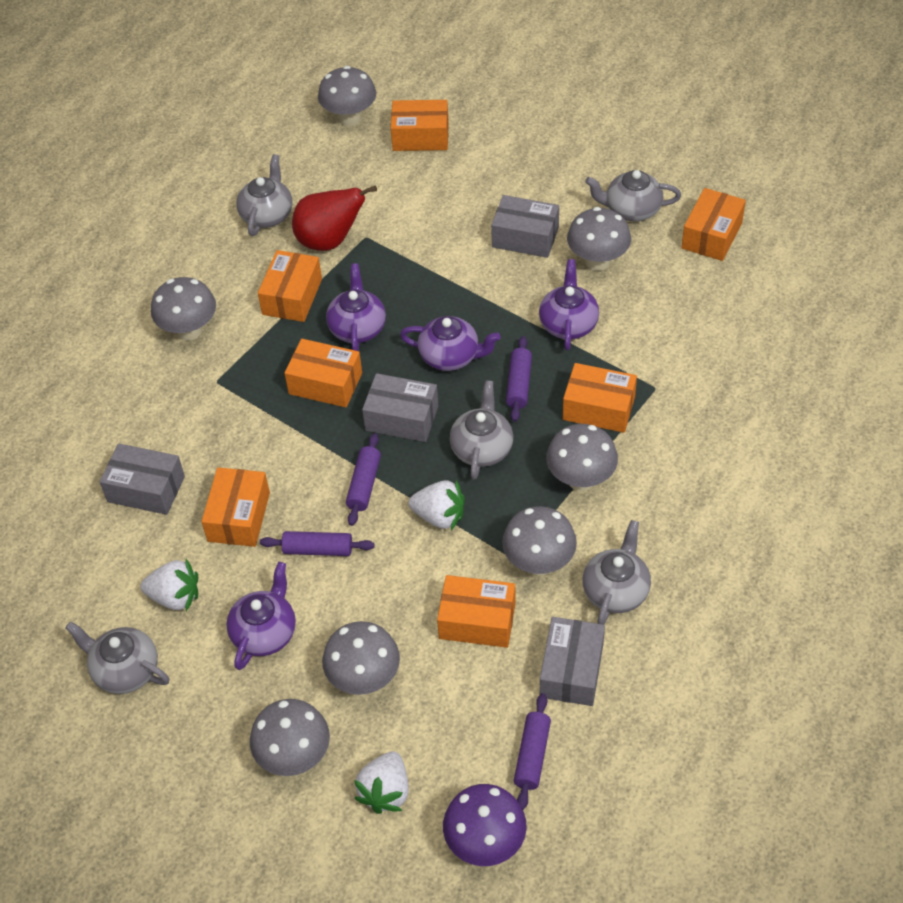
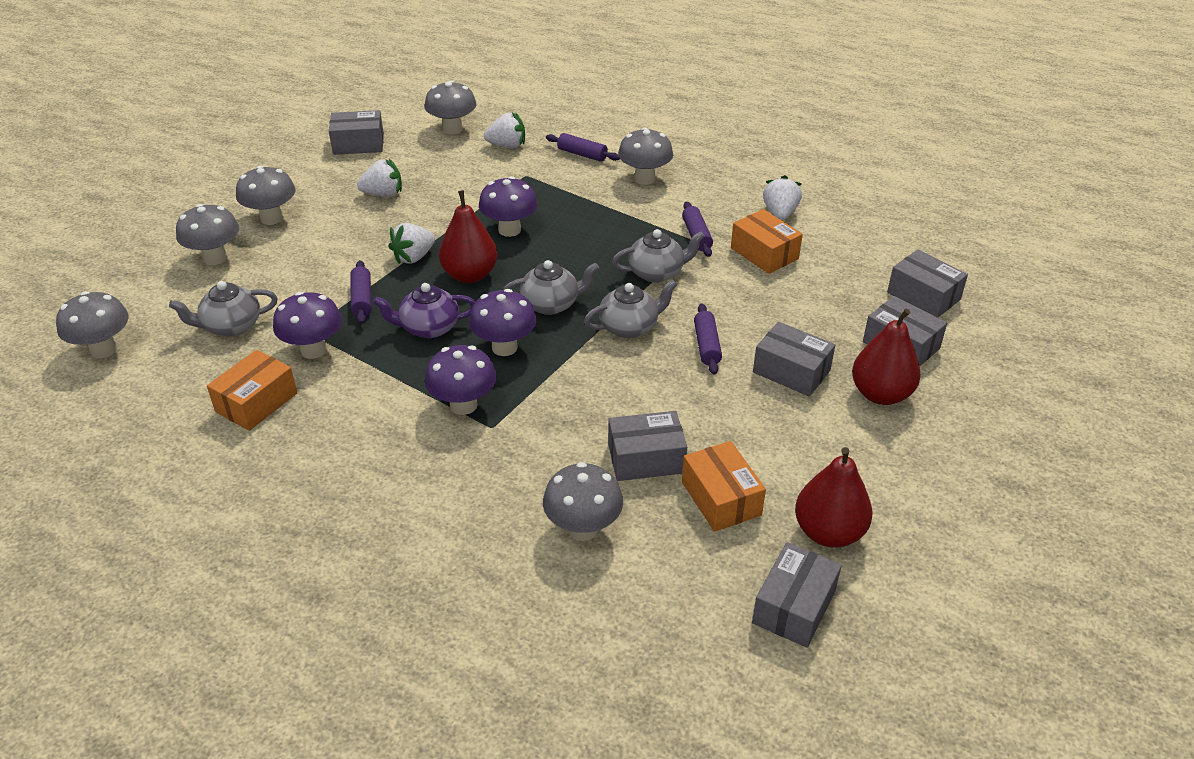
grey box: [99,444,185,515] [362,373,438,442] [491,195,559,258] [540,617,605,706] = 4 -> [329,110,384,155] [608,411,687,481] [752,542,842,648] [753,322,835,397] [863,296,947,367] [887,249,968,318] = 6
grey mushroom: [151,277,216,341] [250,699,330,776] [318,66,376,126] [322,621,400,695] [502,506,577,575] [546,424,618,491] [567,207,631,271] = 7 -> [56,291,128,358] [176,204,239,265] [236,166,295,225] [425,81,476,135] [543,462,623,541] [618,128,673,185] = 6
grey teapot: [65,621,169,694] [236,154,292,236] [450,380,513,480] [582,520,651,625] [585,170,681,221] = 5 -> [169,281,278,336] [503,260,599,315] [584,279,677,338] [612,229,705,282] = 4
orange box: [201,467,270,547] [258,250,322,322] [284,339,362,408] [391,100,449,151] [437,575,516,648] [563,363,637,433] [681,188,746,261] = 7 -> [207,350,297,431] [682,441,766,532] [731,209,803,274] = 3
purple mushroom: [443,784,527,866] = 1 -> [273,292,342,359] [425,345,497,415] [469,289,536,356] [479,176,538,237] = 4
purple teapot: [226,562,296,670] [326,263,386,351] [400,316,501,371] [539,259,599,350] = 4 -> [373,283,475,338] = 1
red pear: [292,185,377,251] = 1 -> [439,190,498,283] [795,447,872,548] [852,309,921,405] = 3
white strawberry: [140,559,198,611] [354,751,409,814] [409,480,465,530] = 3 -> [357,159,402,197] [388,223,435,264] [484,113,525,148] [763,175,802,220] = 4

